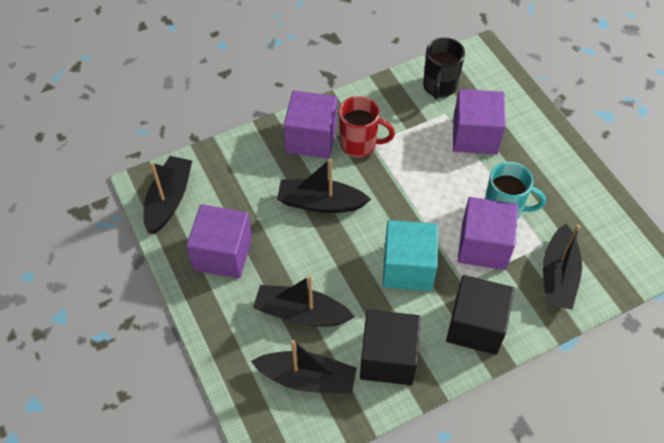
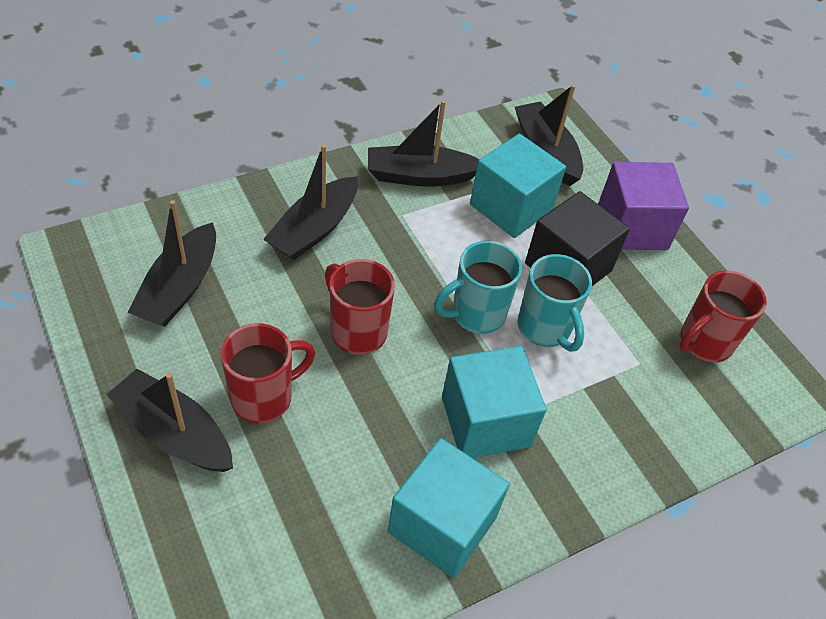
black cube: [360,310,421,385] [446,275,514,355] = 2 -> [525,191,630,286] = 1
black mug: [423,38,465,99] = 1 -> none = 0
purple cube: [186,204,252,278] [284,91,337,159] [453,89,506,155] [458,197,518,270] = 4 -> [598,162,689,250] = 1
red mug: [339,96,395,157] = 1 -> [221,323,315,424] [325,259,395,355] [679,271,767,362] = 3
turquoise cube: [383,220,438,291] = 1 -> [388,438,510,578] [442,346,546,458] [470,134,566,238] = 3
turquoise mug: [485,162,546,220] = 1 -> [434,241,522,334] [517,254,592,352] = 2

